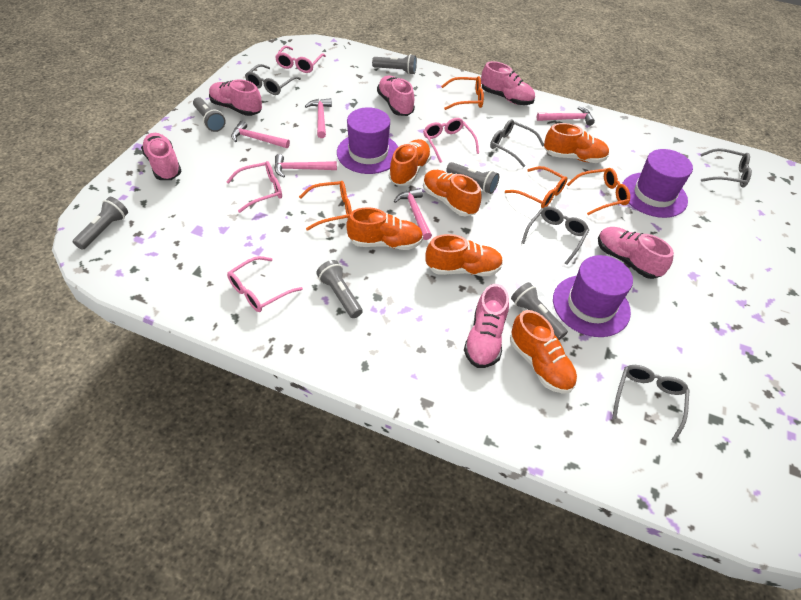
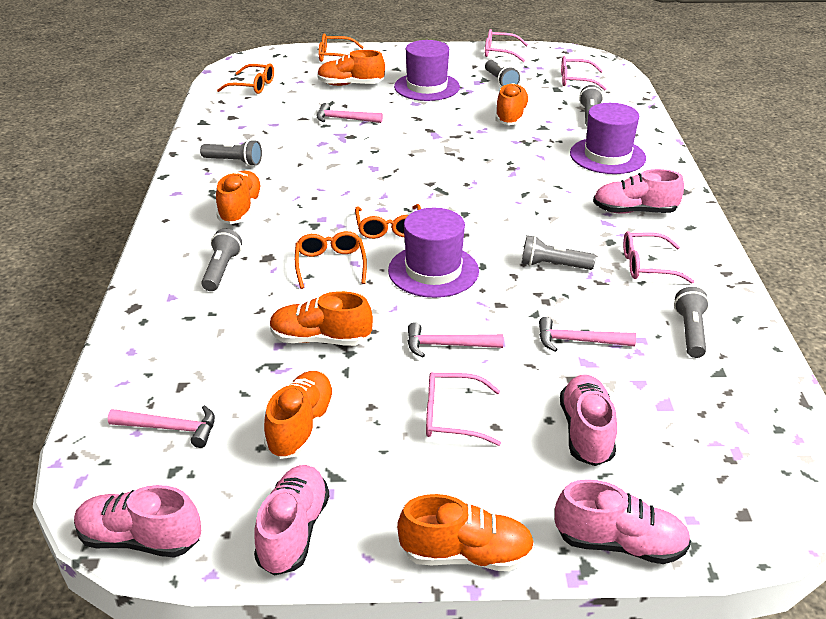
grey glasses: [245,64,301,95] [490,119,544,167] [521,206,589,265] [612,365,689,442] [700,148,752,187] = 5 -> none = 0
pink hammer: [231,121,290,148] [274,154,337,178] [305,98,332,138] [394,188,432,240] [537,106,595,126] = 5 -> [108,405,215,448] [317,103,383,123] [408,322,503,357] [539,317,636,352] = 4
pink shoe: [141,133,182,180] [209,80,262,116] [377,76,415,116] [464,284,509,368] [481,61,535,105] [598,227,674,279] = 6 -> [74,485,201,558] [254,465,329,576] [555,479,691,564] [560,374,617,466] [593,169,684,214] = 5

